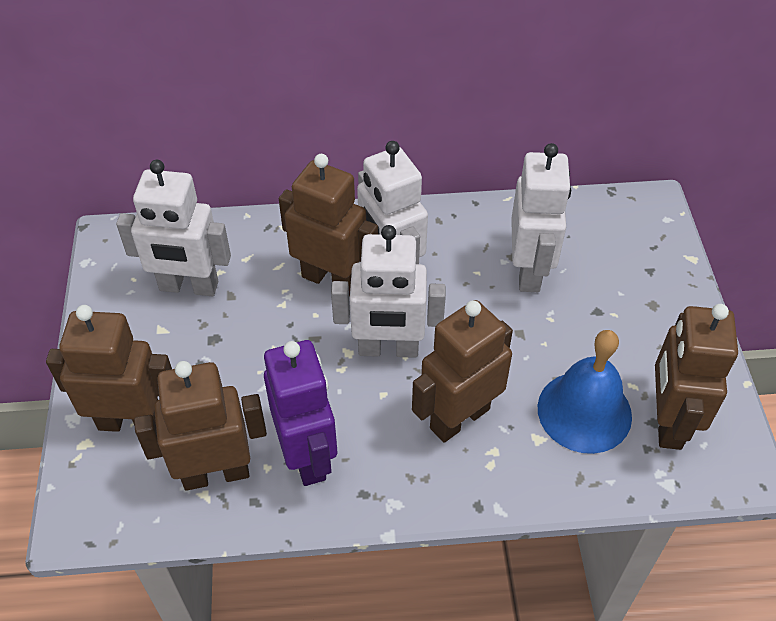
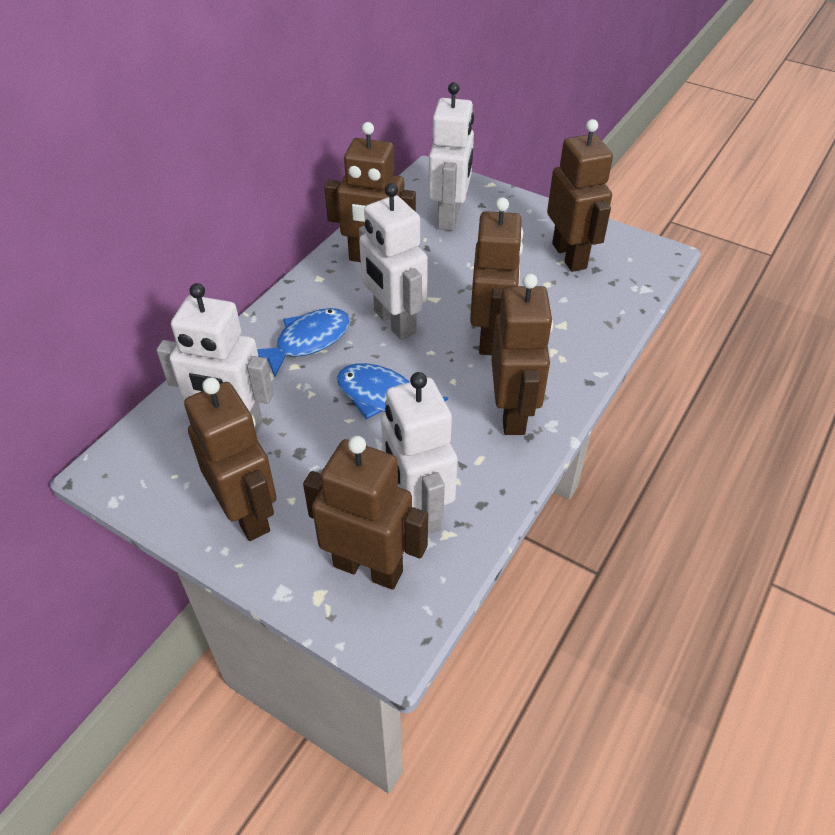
blue bell: [538,330,632,454] = 1 -> none = 0
blue fish: none = 0 -> [257,308,350,377] [337,363,448,420] = 2
brown robot: [46,305,172,432] [134,361,267,491] [279,154,378,297] [412,300,513,443] [655,304,738,450] = 5 -> [184,378,277,541] [303,436,428,590] [324,122,416,262] [470,197,523,355] [491,274,553,435] [547,119,613,272] = 6
purple robot: [264,340,337,486] = 1 -> none = 0

